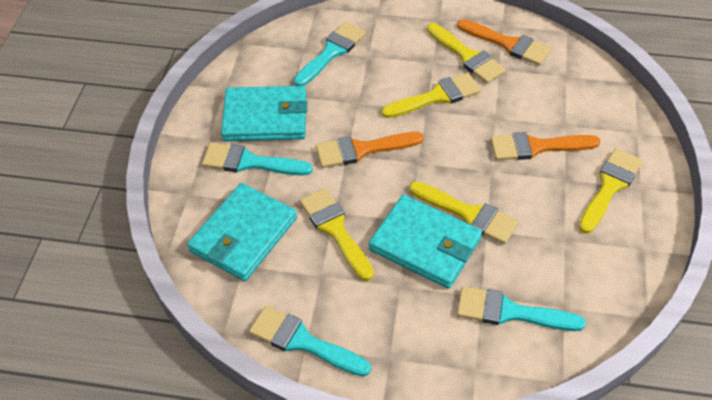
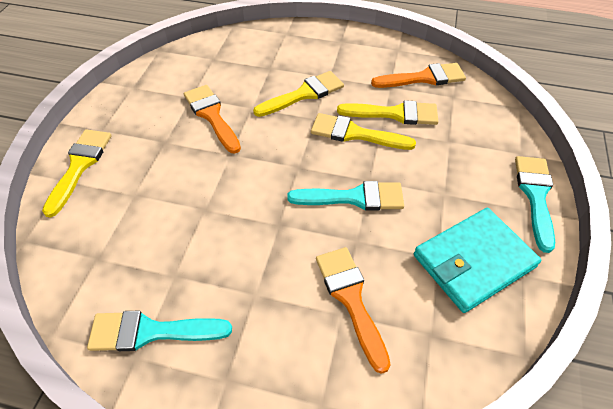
turquoise brush: [202,142,313,176] [249,305,371,377] [294,22,366,86] [457,286,586,331] = 4 -> [87,311,232,351] [287,181,404,211] [515,156,555,253] = 3
turquoise wallet: [187,183,297,281] [221,86,307,141] [369,195,482,289] = 3 -> [414,208,541,313] = 1
yellow brush: [300,188,374,281] [381,73,481,118] [409,181,519,244] [427,23,506,84] [579,148,643,234] = 5 -> [42,129,112,218] [253,71,344,117] [311,113,416,150] [337,100,438,125] = 4

